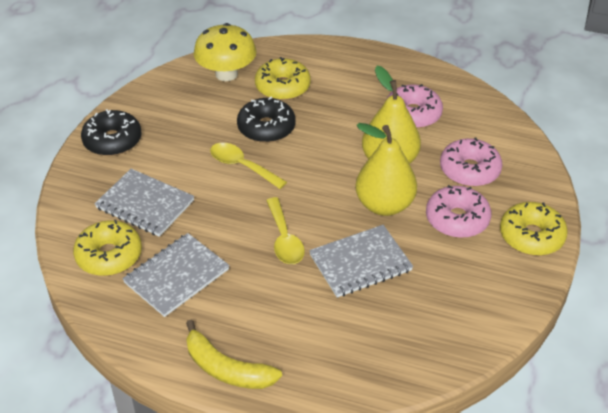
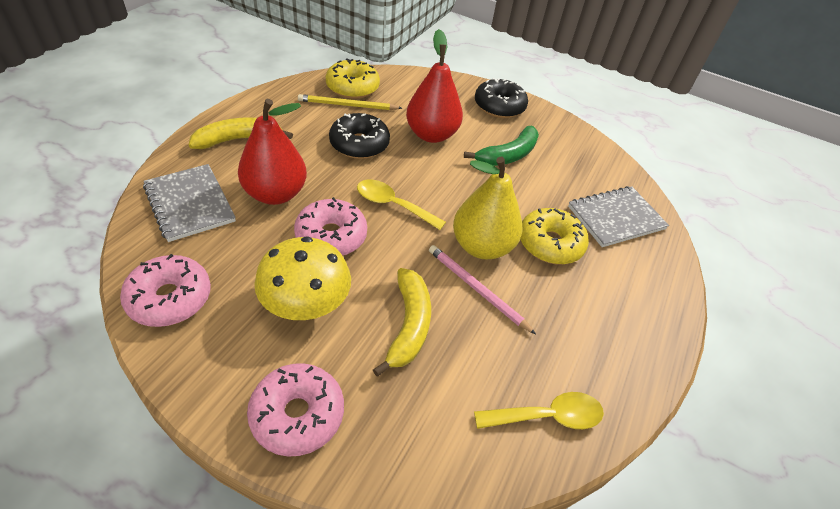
green banana: none = 0 -> [464,126,539,166] = 1
grey notebook: [94,169,194,237] [122,233,230,317] [309,225,413,298] = 3 -> [143,164,236,242] [568,186,669,247] = 2
pink pencil: none = 0 -> [429,245,536,334] = 1
red pear: none = 0 -> [238,99,307,205] [406,29,463,143] = 2
yellow banana: [186,320,282,389] = 1 -> [189,117,293,149] [373,268,431,376] = 2
yellow donut: [73,220,142,276] [255,57,311,100] [500,202,568,256] = 3 -> [326,58,380,99] [520,208,589,264] = 2
yellow pear: [355,123,417,216] [362,66,421,164] = 2 -> [453,157,522,259] = 1
yellow pencil: none = 0 -> [298,94,402,110] = 1

